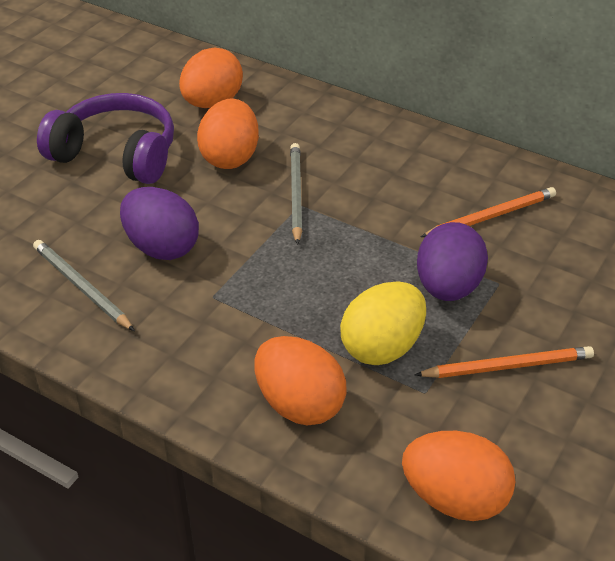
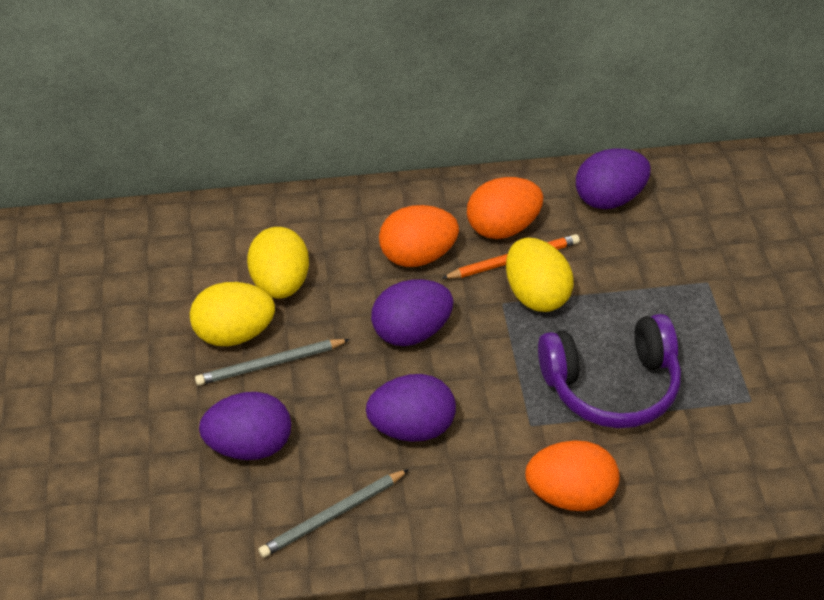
orange egg: [179,47,243,108] [197,99,259,169] [254,336,346,426] [402,431,516,521] = 4 -> [379,205,459,267] [467,177,543,239] [525,440,619,511] = 3
orange pencil: [415,346,594,378] [421,187,556,237] = 2 -> [441,234,580,279] = 1
purple egg: [120,187,199,260] [417,222,488,301] = 2 -> [199,392,291,460] [366,374,456,442] [371,279,454,346] [576,148,651,209] = 4
yellow egg: [340,281,426,365] = 1 -> [190,282,275,346] [247,227,309,299] [506,238,574,312] = 3

